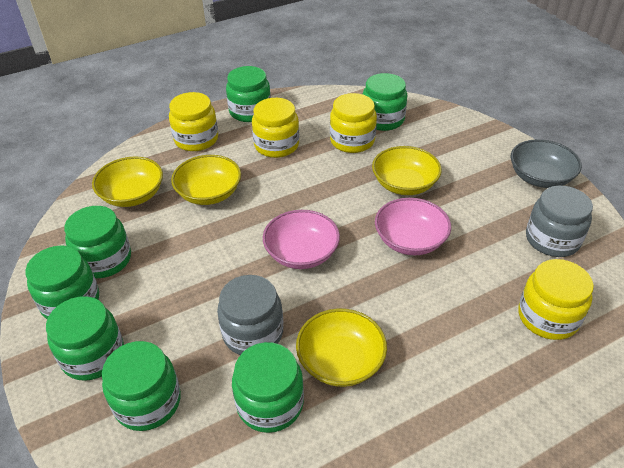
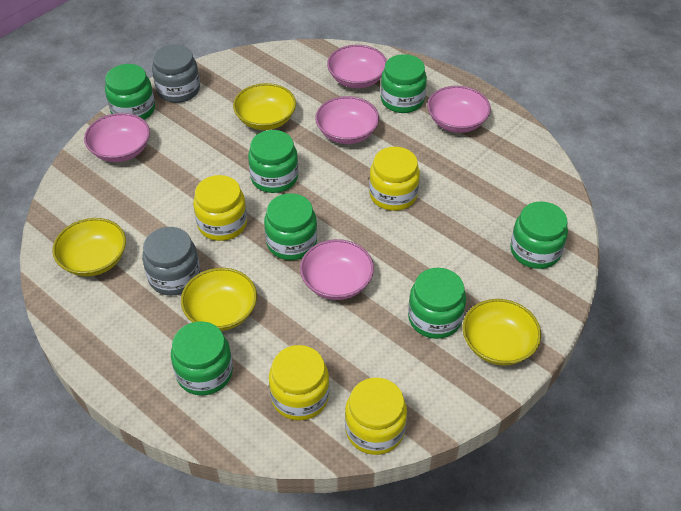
grey bowl: [511,139,582,188] = 1 -> none = 0
pink bowl: [263,210,340,269] [375,198,451,255] = 2 -> [84,113,150,162] [300,239,374,300] [315,96,379,144] [327,45,387,88] [427,86,491,133] = 5

